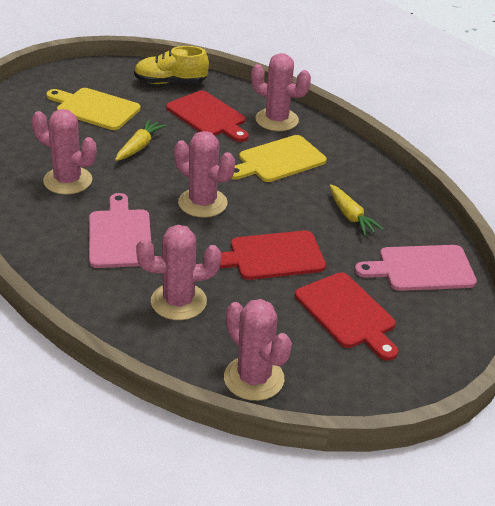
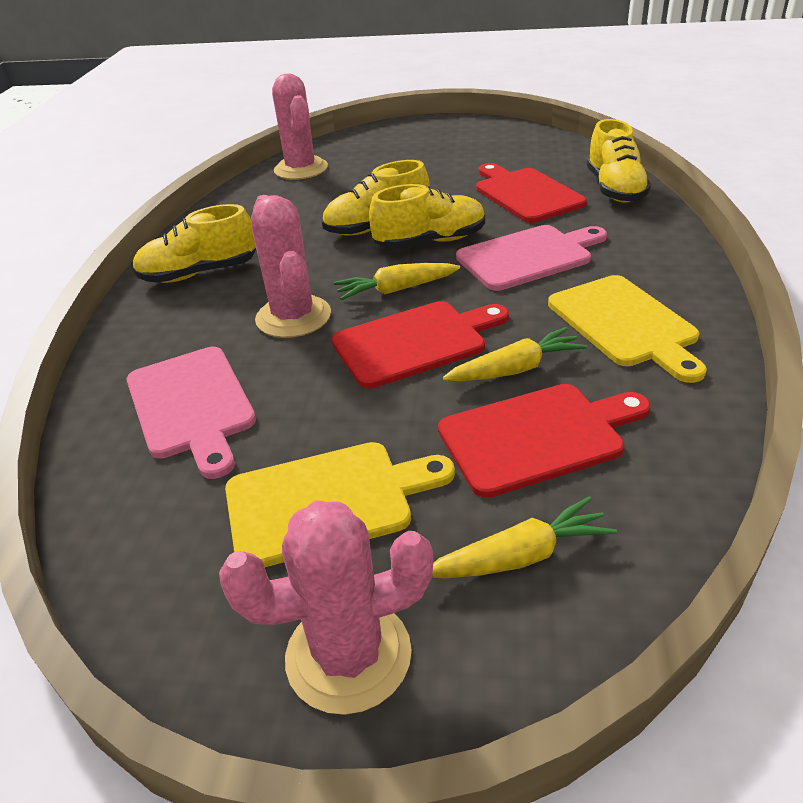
pink cactus: [32,109,97,195] [136,225,221,320] [174,131,235,218] [224,299,292,401] [251,53,311,131] = 5 -> [219,501,433,715] [251,195,331,338] [272,73,328,180] = 3
yellow carrot: [115,120,166,161] [329,184,384,236] = 2 -> [334,263,460,300] [432,496,617,578] [443,327,587,381] = 3
yellow shoe: [134,46,209,84] = 1 -> [132,204,256,283] [322,160,430,236] [369,184,485,249] [586,119,651,203] = 4

